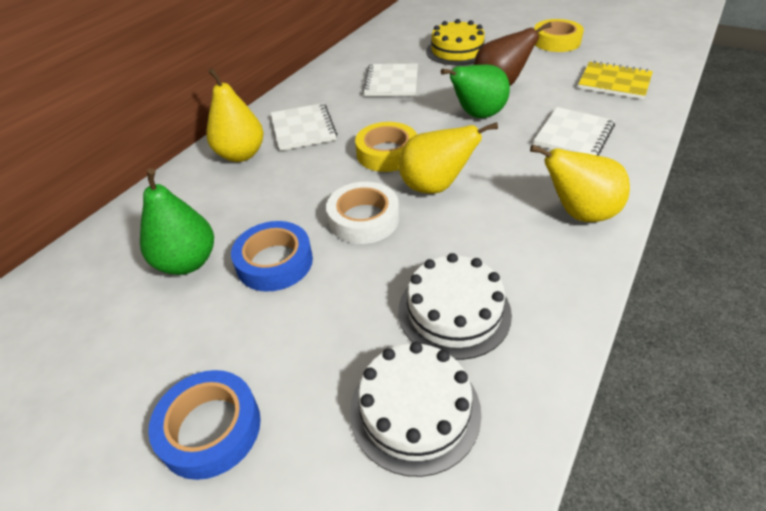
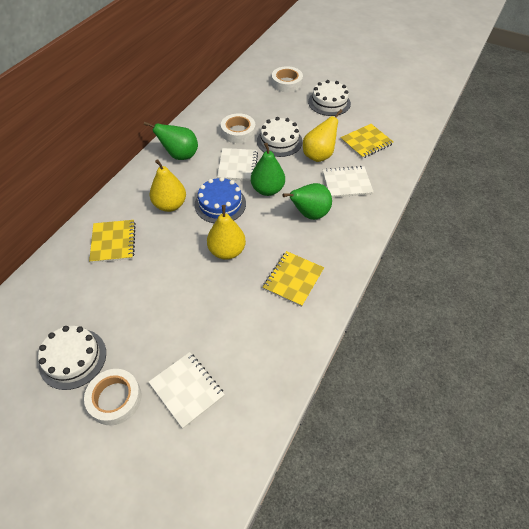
blue cake: none = 0 -> [195,177,246,223] = 1
blue tape: [148,370,261,480] [231,221,313,291] = 2 -> none = 0
brown pear: [474,22,552,86] = 1 -> none = 0
green pear: [140,168,214,275] [441,64,510,118] = 2 -> [144,122,198,160] [251,143,285,196] [282,183,332,220] = 3
white cake: [350,342,482,477] [398,253,512,360] = 2 -> [38,326,106,390] [257,117,303,157] [308,80,351,116] = 3
white tape: [326,182,399,244] = 1 -> [84,369,141,425] [221,113,256,144] [272,66,303,92] = 3
yellow cake: [426,19,485,65] = 1 -> none = 0
yellow notebook: [578,61,653,99] = 1 -> [89,220,136,263] [263,251,324,307] [340,124,393,159] = 3
yellow tape: [355,122,417,172] [534,19,584,52] = 2 -> none = 0

